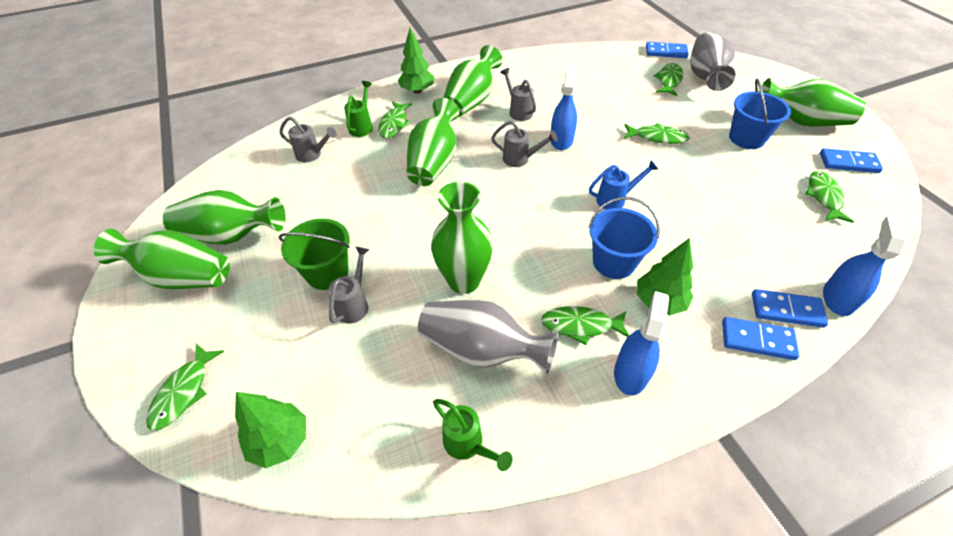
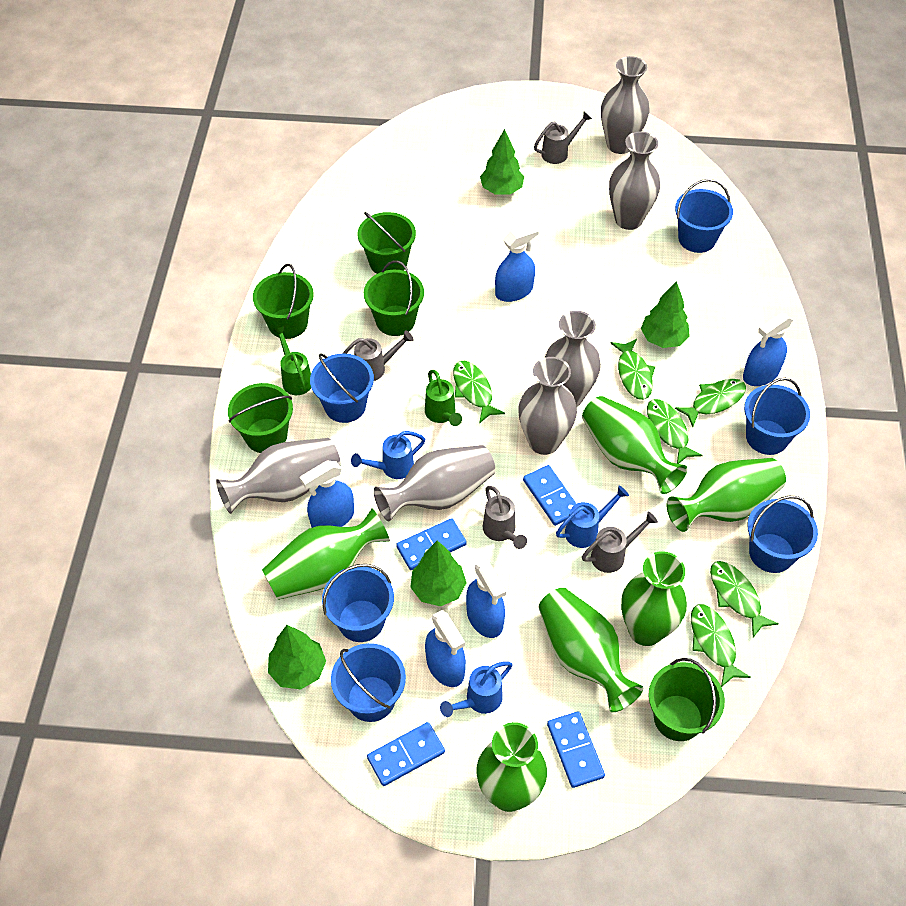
blue bucket: [588,197,660,279] [729,78,791,149] = 2 -> [310,354,374,423] [322,564,394,642] [331,643,406,722] [675,179,733,253] [744,378,810,455] [747,496,818,573] = 6
blue spray bottle: [551,65,577,150] [614,291,669,396] [823,216,906,316] = 3 -> [300,460,354,528] [425,610,466,687] [466,560,506,638] [495,224,539,302] [743,312,793,386] = 5
blue watering can: [589,160,658,210] = 1 -> [351,431,425,479] [440,661,512,717] [556,486,629,548] = 3
green bucket: [279,219,350,290] = 1 -> [228,383,293,453] [253,264,314,339] [357,212,416,274] [364,260,424,336] [648,658,725,741] = 5
green tree: [235,392,306,468] [398,28,434,94] [637,238,694,315] = 3 -> [268,625,326,689] [410,540,467,606] [480,129,524,194] [641,281,690,348] = 4
grey vase: [418,300,558,374] [690,32,736,91] = 2 -> [216,438,341,514] [374,445,495,521] [518,357,577,455] [544,311,601,407] [601,56,650,154] [609,131,660,230] = 6

